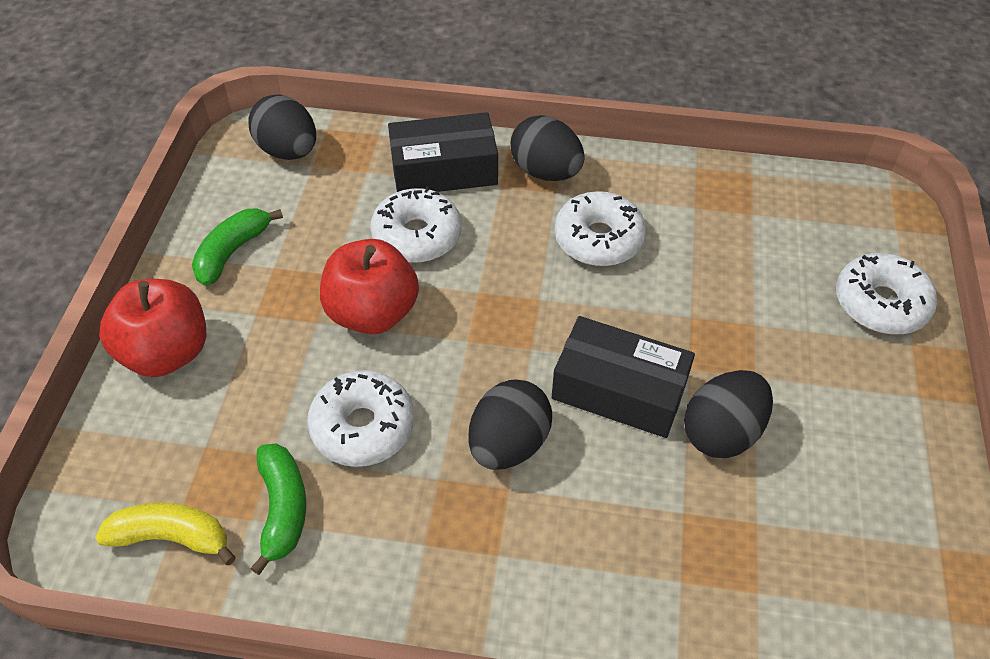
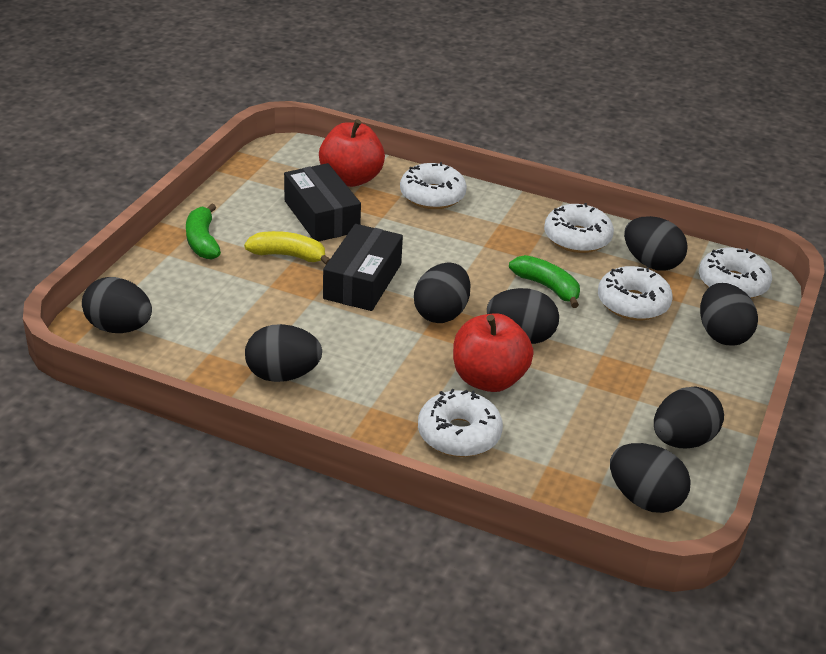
black egg: [249,95,316,160] [468,379,552,470] [510,115,585,181] [684,370,773,458] = 4 -> [82,277,152,333] [245,324,322,382] [414,262,471,323] [487,288,559,344] [610,443,691,513] [624,216,688,271] [654,386,724,448] [700,283,758,345] = 8
white donut: [307,370,414,467] [370,187,462,263] [555,191,646,266] [836,253,937,334] = 4 -> [400,162,467,209] [418,389,503,457] [544,203,614,253] [598,266,673,321] [699,248,772,299] = 5

